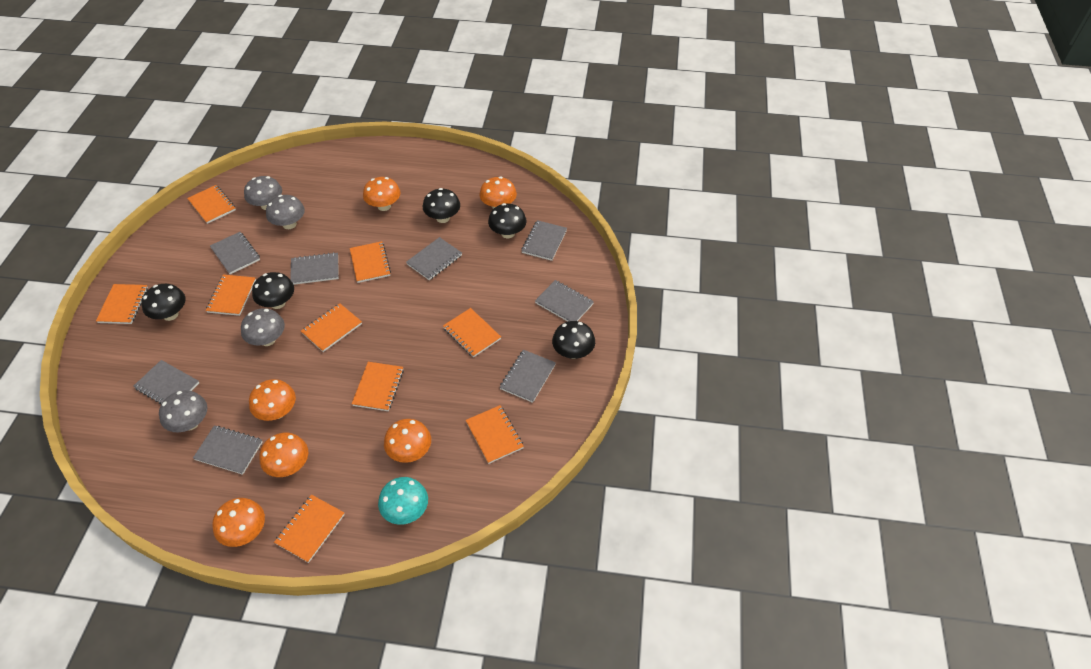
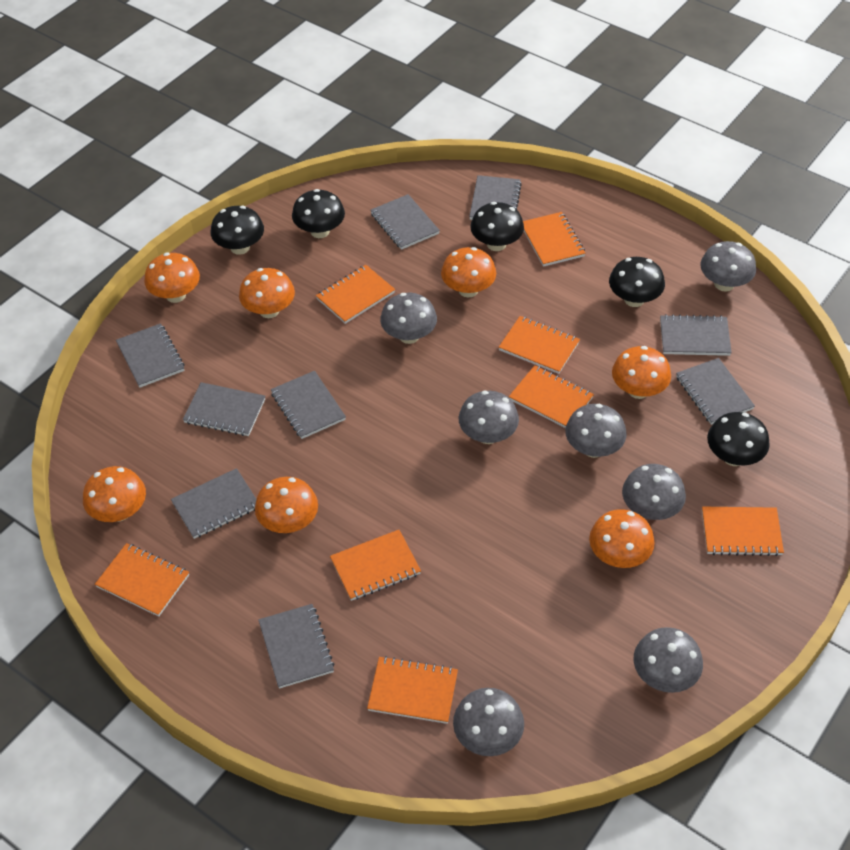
grey mushroom: [159,390,208,432] [241,308,285,346] [244,176,282,210] [266,195,305,229] = 4 -> [380,293,437,344] [453,688,524,756] [459,391,519,444] [565,404,627,458] [622,464,686,520] [634,627,703,693] [700,241,756,292] = 7
grey notebook: [134,360,199,404] [193,425,263,475] [210,232,260,274] [290,252,339,285] [406,237,462,280] [500,350,556,403] [521,220,567,261] [535,280,594,322] = 8 -> [116,323,185,388] [171,468,256,539] [183,382,265,436] [258,604,335,689] [271,371,346,439] [370,194,440,250] [469,175,522,220] [660,314,732,356] [676,358,755,425] = 9
orange mushroom: [212,498,265,547] [249,379,296,421] [259,433,308,477] [363,177,400,211] [384,419,431,463] [479,177,517,209] = 6 -> [83,466,146,522] [144,253,200,303] [239,268,295,318] [255,477,318,533] [441,247,496,298] [589,509,655,568] [612,346,671,399] = 7
orange notebook: [96,284,148,324] [187,185,236,224] [206,275,256,316] [274,495,345,563] [301,303,362,352] [350,241,391,283] [352,362,404,411] [443,308,501,357] [465,405,524,464] = 9 -> [95,543,189,617] [316,265,395,324] [330,530,421,601] [367,656,458,724] [499,316,580,374] [509,365,594,428] [523,212,586,267] [702,507,784,556] = 8
turquoise mushroom: [378,477,428,525] = 1 -> none = 0

